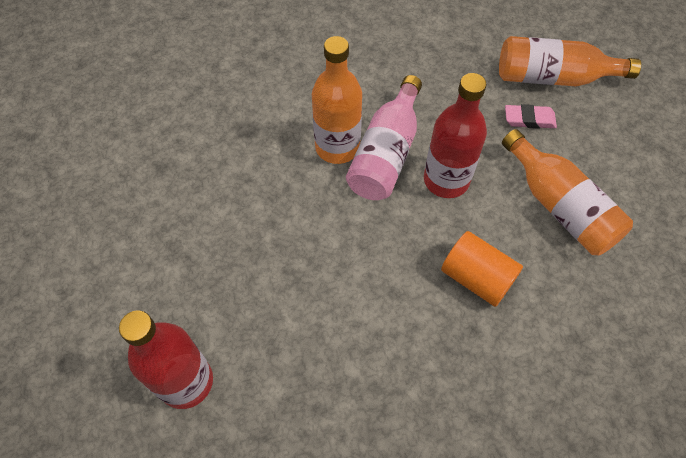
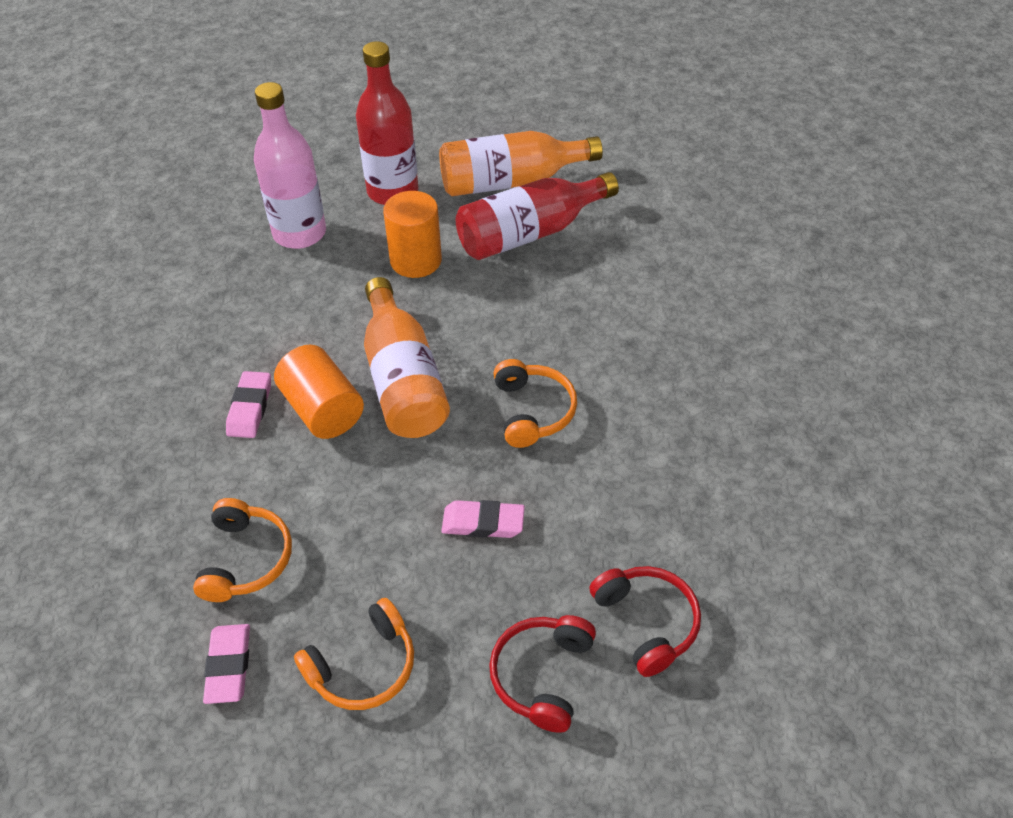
orange bottle: [312,36,362,164] [499,36,641,86] [502,129,633,255] = 3 -> [364,277,450,438] [439,131,603,196] = 2
orange cylinder: [441,231,523,307] = 1 -> [274,345,364,439] [383,191,442,278] = 2
orange headphones: none = 0 -> [193,498,292,602] [294,598,414,710] [493,359,577,448] = 3
pink eraser: [505,104,557,129] = 1 -> [203,624,250,704] [226,371,271,438] [441,500,525,538] = 3
red headphones: none = 0 -> [489,615,596,733] [589,566,701,677] = 2

